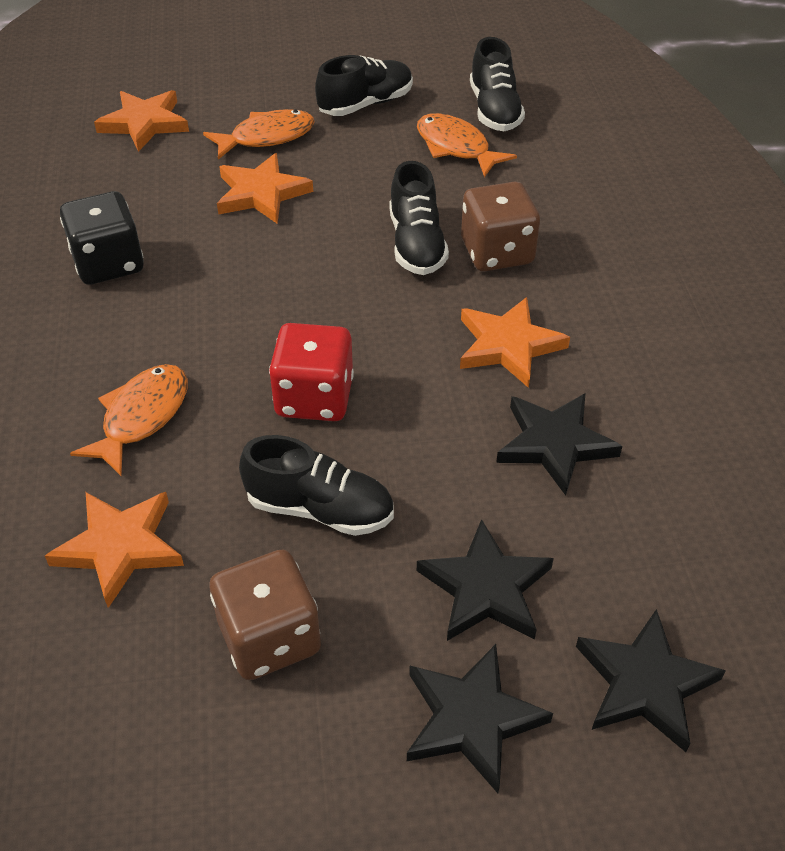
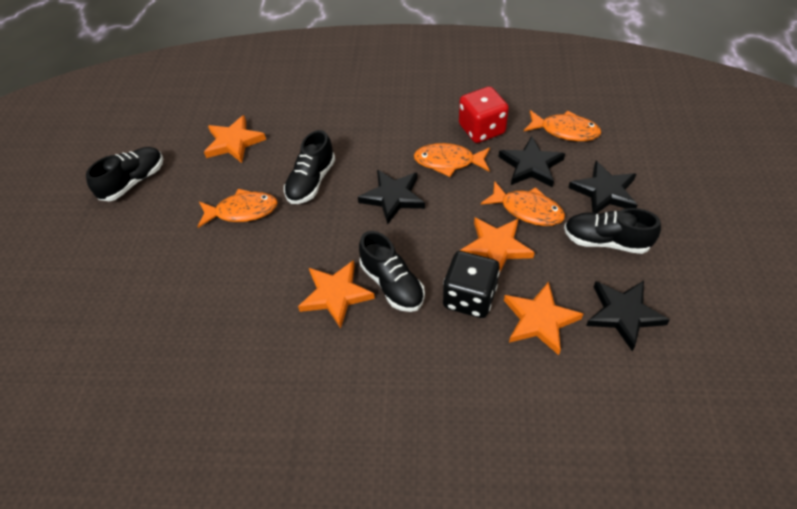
brown dice: [209,550,321,680] [461,182,540,271] = 2 -> none = 0
orange fish: [70,364,188,477] [203,109,315,160] [417,113,517,177] = 3 -> [197,189,278,228] [414,143,490,177] [481,181,565,226] [524,110,601,141] = 4

